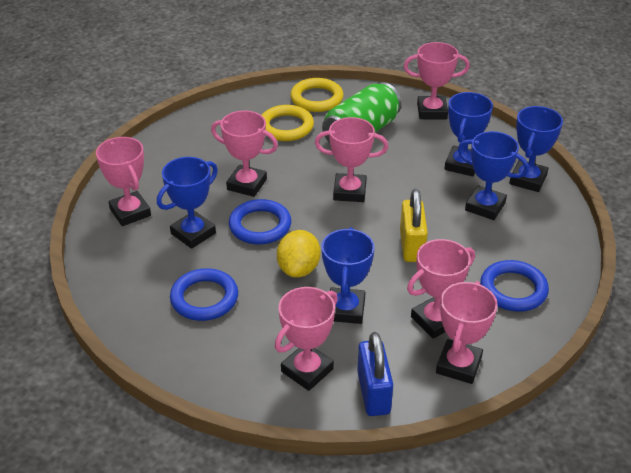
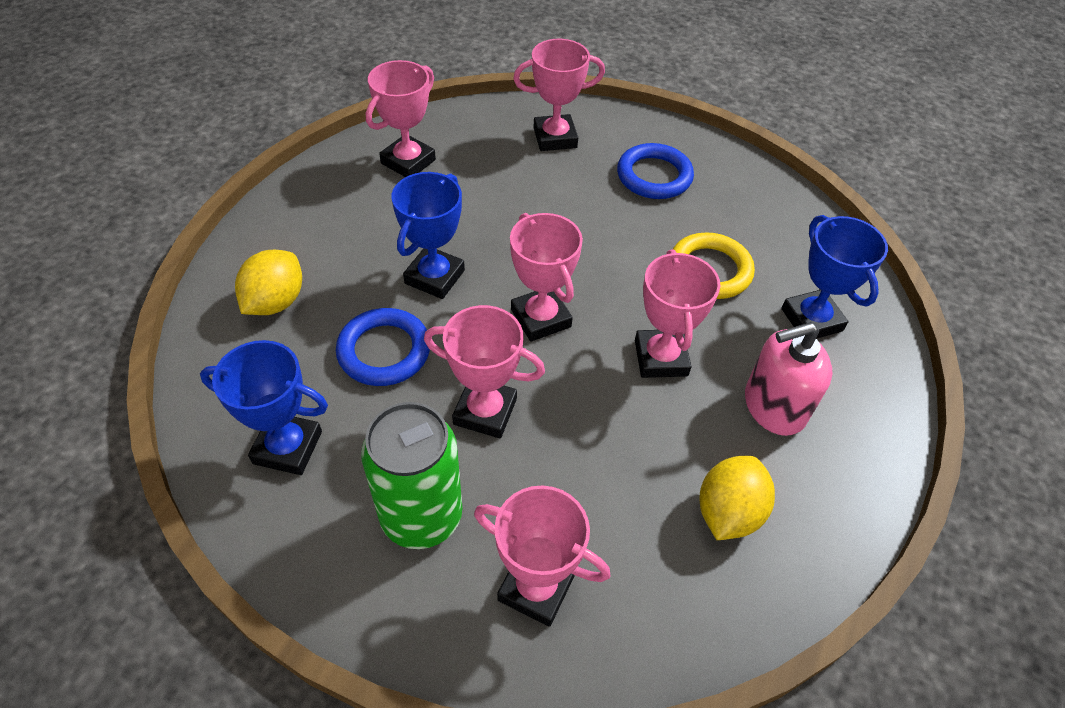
blue padlock: [357,332,393,416] = 1 -> none = 0
blue ring: [170,268,238,321] [229,199,292,244] [480,260,549,312] = 3 -> [336,308,430,386] [617,143,694,199] = 2
blue trophy: [157,157,218,249] [322,227,375,324] [444,92,493,177] [458,131,529,220] [509,106,563,192] = 5 -> [200,340,328,475] [392,172,465,299] [781,215,888,339] = 3
pink soap dispenser: none = 0 -> [745,322,833,436] = 1
pink trophy: [96,137,151,226] [211,111,278,197] [275,287,338,391] [315,117,388,202] [404,42,470,119] [407,239,475,339] [436,281,498,384] = 7 -> [366,60,436,177] [424,305,545,438] [474,485,610,627] [510,213,583,342] [513,39,605,151] [635,249,720,378] = 6
yellow lemon: [277,230,321,277] = 1 -> [235,250,302,315] [699,456,775,540] = 2
yellow padlock: [400,189,428,262] = 1 -> none = 0
yellow ring: [262,105,314,141] [290,78,344,112] = 2 -> [673,232,755,299] = 1

